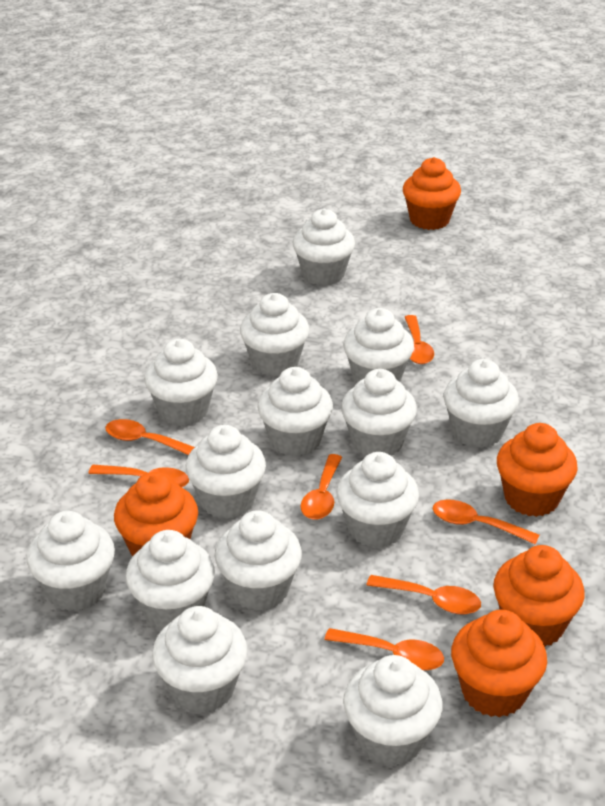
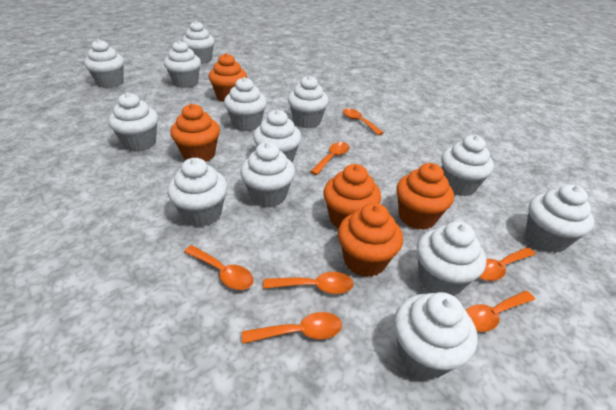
white cupcake: [26,511,115,611] [126,530,215,629] [144,339,218,426] [152,606,248,713] [186,425,266,519] [215,510,302,611] [240,293,309,376] [257,367,333,456] [293,209,355,285] [336,452,419,548] [341,369,417,455] [343,308,414,384] [343,655,442,766] [444,359,519,448] = 14 -> [84,39,124,88] [108,92,158,151] [164,40,201,88] [167,158,228,227] [182,21,215,64] [224,77,267,131] [240,142,295,207] [253,109,302,163] [288,75,329,128] [394,292,478,379] [417,221,486,296] [441,135,494,196] [525,184,595,253] = 13

